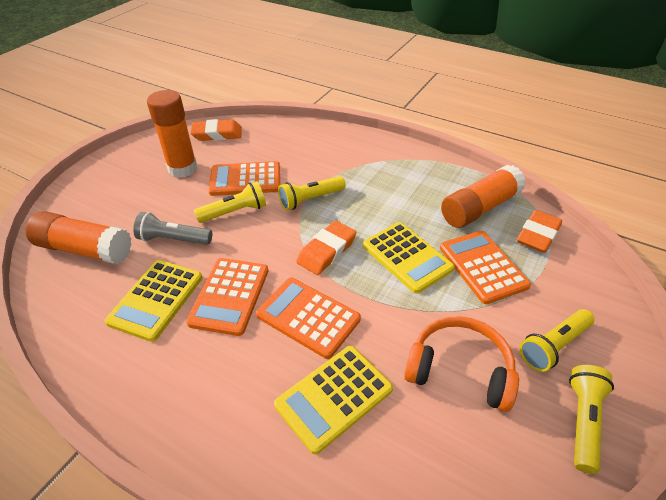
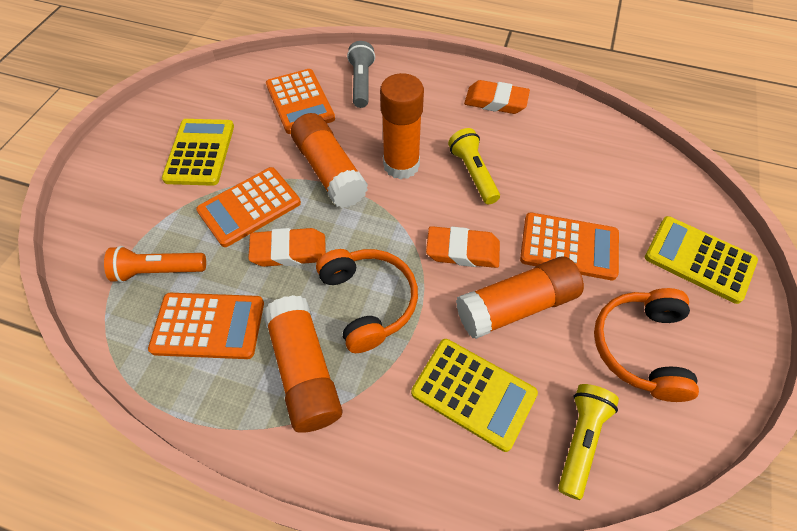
orange flashlight: none = 0 -> [104,246,206,283] = 1
orange glue stick: [26,211,132,264] [147,90,197,178] [441,165,526,228] = 3 -> [263,295,343,433] [291,113,368,208] [380,73,424,179] [456,256,584,339] = 4
orange headphones: [404,316,519,412] = 1 -> [316,249,418,353] [594,288,699,402] = 2
yellow flashlight: [194,181,266,223] [278,176,346,210] [520,309,594,372] [569,365,614,474] = 4 -> [448,128,500,204] [558,384,619,500] = 2

